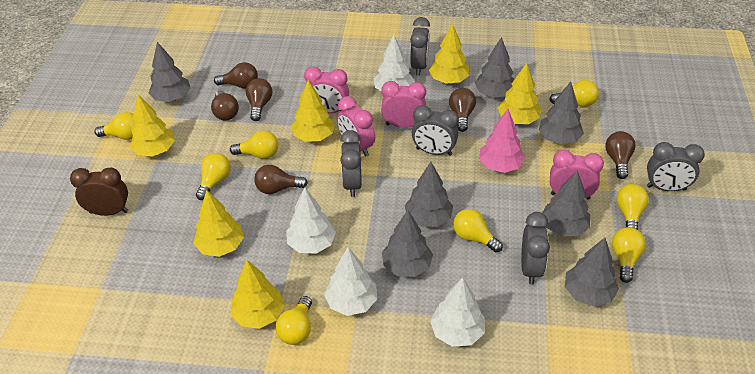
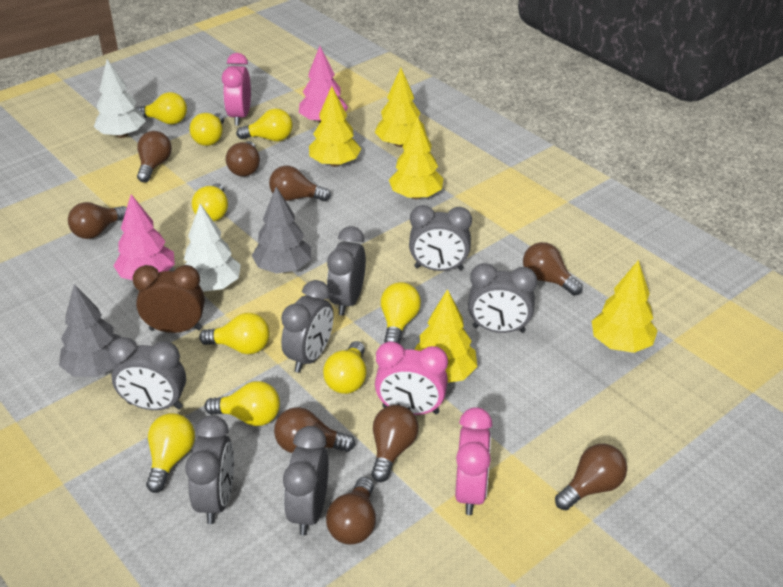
brown light bulb: [211,90,239,121] [214,62,258,89] [246,78,272,121] [254,165,308,194] [449,88,476,132] [605,131,636,179] = 6 -> [68,202,127,239] [137,131,172,182] [226,141,260,176] [269,166,331,201] [274,407,355,453] [326,477,376,545] [371,405,419,482] [523,242,583,296] [555,444,627,510] = 9
grey clock: [340,130,362,197] [410,17,430,76] [412,105,459,156] [521,212,550,285] [647,142,705,191] = 5 -> [108,337,186,410] [185,415,234,524] [281,280,333,373] [283,426,329,535] [327,226,366,316] [409,205,472,271] [468,263,537,333] = 7
grey tree: [149,42,191,102] [382,210,433,277] [405,162,453,227] [475,37,515,97] [539,82,584,144] [542,170,590,236] [565,238,619,307] = 7 -> [59,284,121,377] [251,187,311,274] = 2
pink clock: [304,67,349,114] [337,96,375,157] [381,81,426,128] [550,150,604,200] = 4 -> [222,53,251,126] [375,341,448,415] [455,407,493,515] = 3
pink tree: [479,109,525,173] = 1 -> [114,194,175,280] [299,46,348,123] = 2
white tree: [286,188,336,254] [324,247,377,316] [374,35,415,91] [430,277,485,347] = 4 -> [94,59,146,138] [184,204,241,292] = 2
yellow light bulb: [94,112,135,140] [196,153,231,200] [230,130,278,159] [276,296,312,345] [453,209,503,252] [549,80,599,107] [612,227,646,283] [616,184,649,230] = 8 -> [136,92,187,124] [146,413,195,493] [190,113,224,146] [192,183,228,221] [199,313,270,354] [204,381,280,426] [236,109,293,141] [323,341,367,394] [381,282,421,344] = 9
yellow tree: [130,94,175,157] [193,190,244,257] [230,260,285,329] [291,80,335,142] [429,24,469,84] [498,63,541,124] = 6 -> [309,86,361,167] [375,68,426,147] [389,117,444,199] [415,289,477,383] [592,260,658,353] = 5

